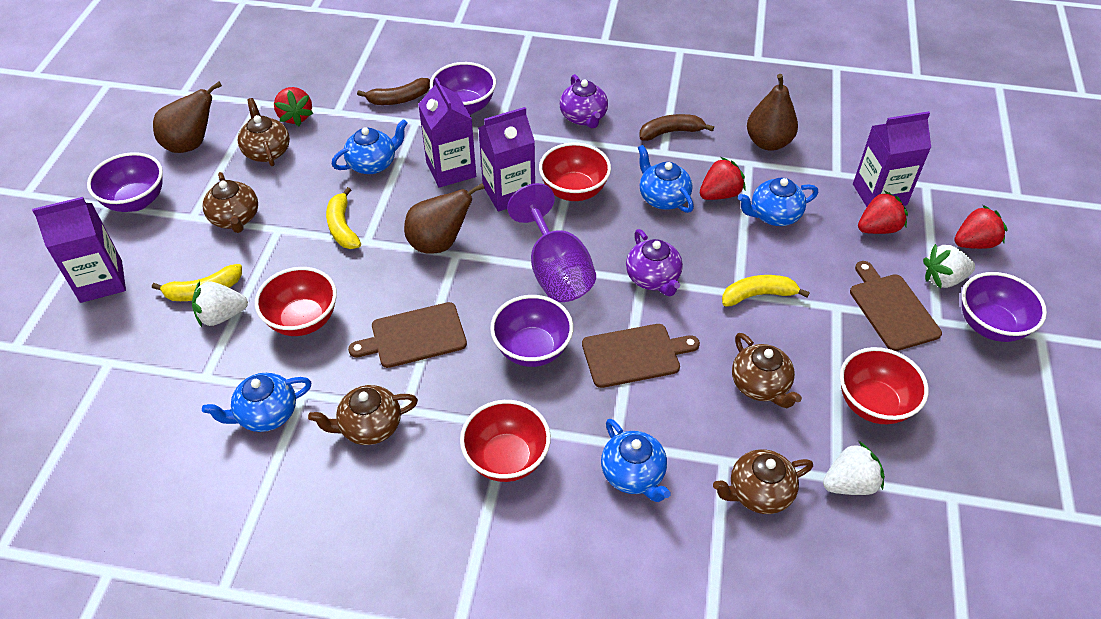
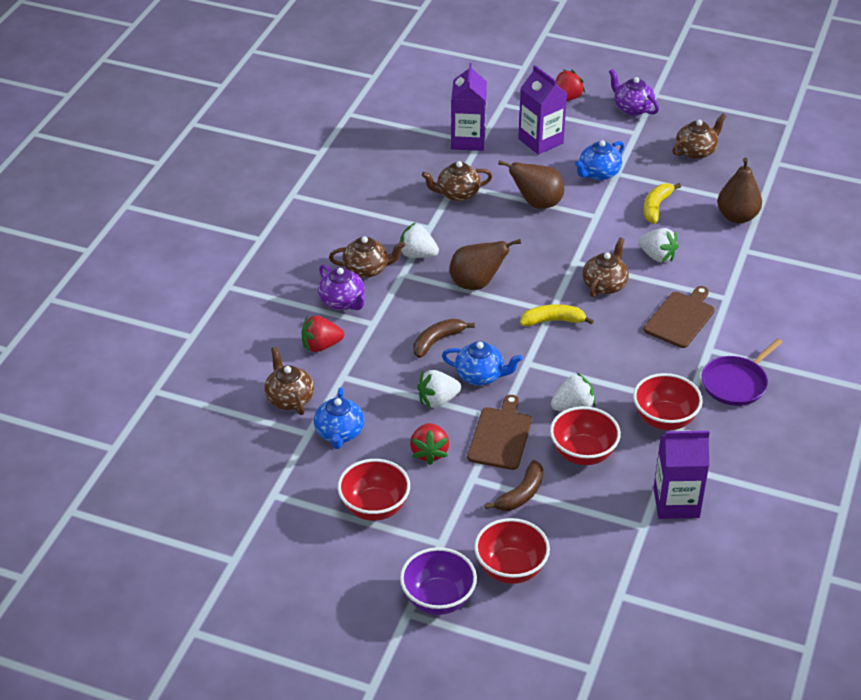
blue teapot: [202,373,312,432] [332,119,408,174] [601,419,671,502] [638,145,694,213] [738,178,818,226] = 5 -> [314,388,364,449] [442,341,522,385] [575,140,624,180] = 3
brown cutting board: [348,302,467,368] [582,324,700,388] [850,261,942,351] = 3 -> [467,395,532,470] [643,286,715,348] = 2
purple bowl: [87,152,163,212] [430,62,496,115] [490,295,573,367] [962,272,1047,342] = 4 -> [400,547,477,615] = 1
purple carton: [32,197,126,303] [418,78,476,188] [478,107,535,212] [853,111,931,207] = 4 -> [451,63,487,151] [518,65,567,155] [653,430,710,519] = 3
purple goblet: [507,183,596,302] = 1 -> none = 0
purple pan: none = 0 -> [701,338,783,406] = 1
red strawberry: [274,87,314,126] [700,157,745,200] [858,191,908,234] [954,205,1007,249] = 4 -> [302,315,344,352] [410,423,449,465] [556,70,585,101] = 3
white strawberry: [192,281,248,327] [823,441,885,495] [923,244,975,288] = 3 -> [399,222,439,258] [417,370,461,408] [551,373,596,411] [638,228,679,262] = 4
yellow banana: [152,264,242,301] [326,187,361,249] [722,275,810,307] = 3 -> [520,304,594,326] [644,183,681,223] = 2

